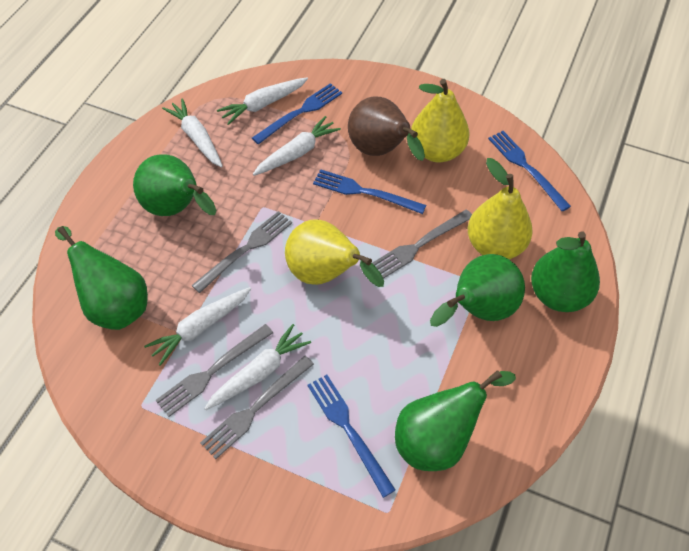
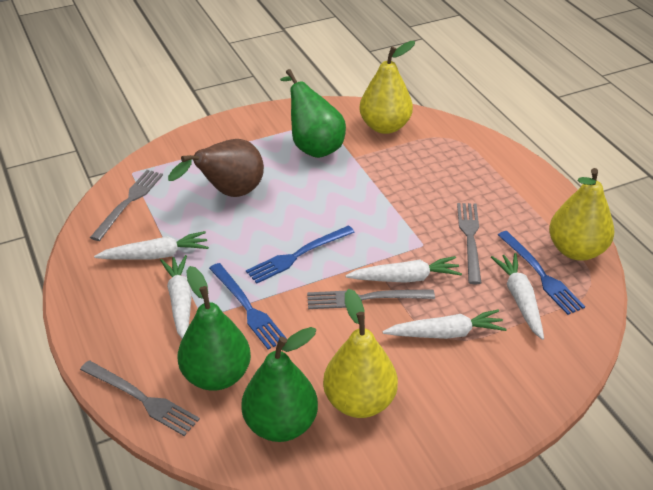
blue fork: [252,83,342,144] [307,375,396,498] [313,169,426,214] [488,131,571,211] = 4 -> [209,263,287,349] [246,226,355,283] [498,231,585,315] = 3
green pear: [55,226,148,330] [133,154,216,216] [395,370,516,471] [430,254,525,327] [531,231,600,312] = 5 -> [177,266,251,391] [241,327,318,442] [280,69,346,158] = 3

